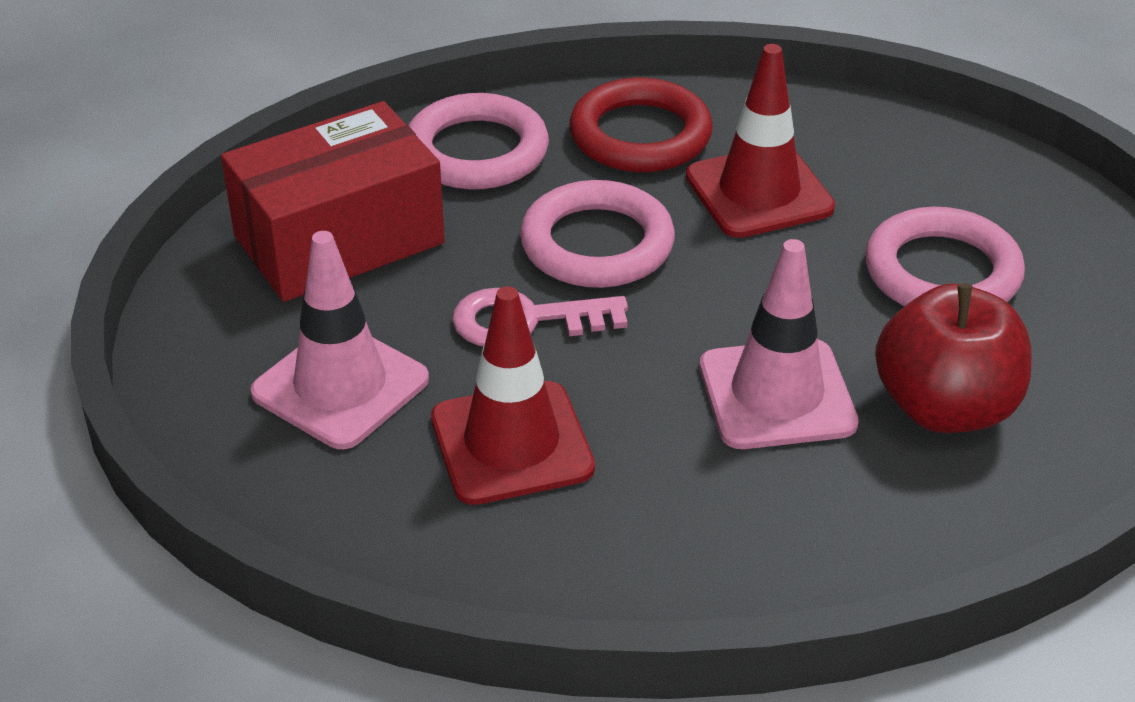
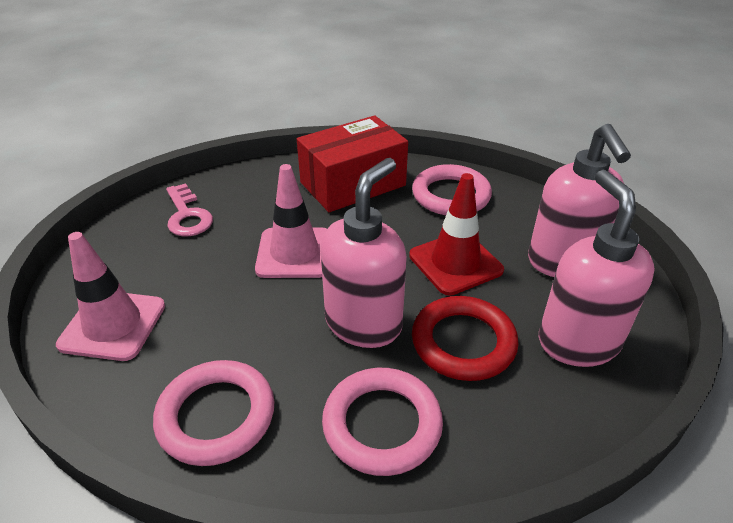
pink soap dispenser: none = 0 -> [320,158,407,348] [528,124,631,277] [539,170,655,367] = 3
red apple: [875,284,1032,433] = 1 -> none = 0
red traffic cone: [431,286,595,505] [686,44,835,238] = 2 -> [409,173,504,296] = 1

